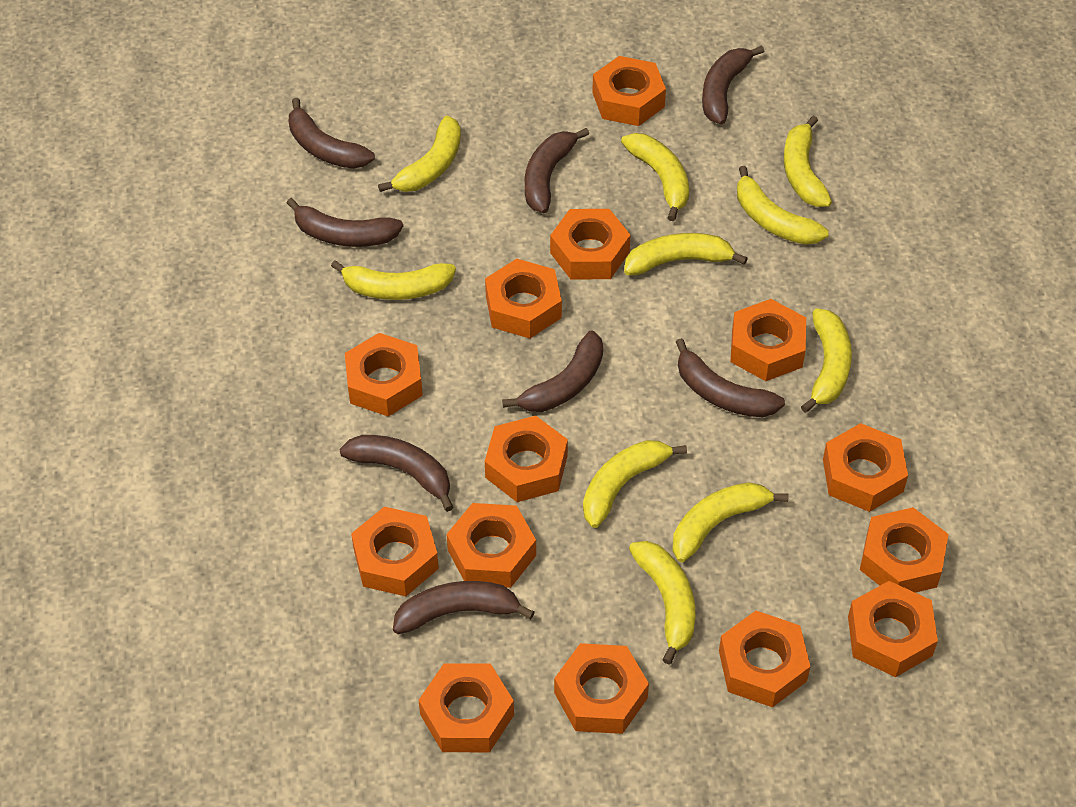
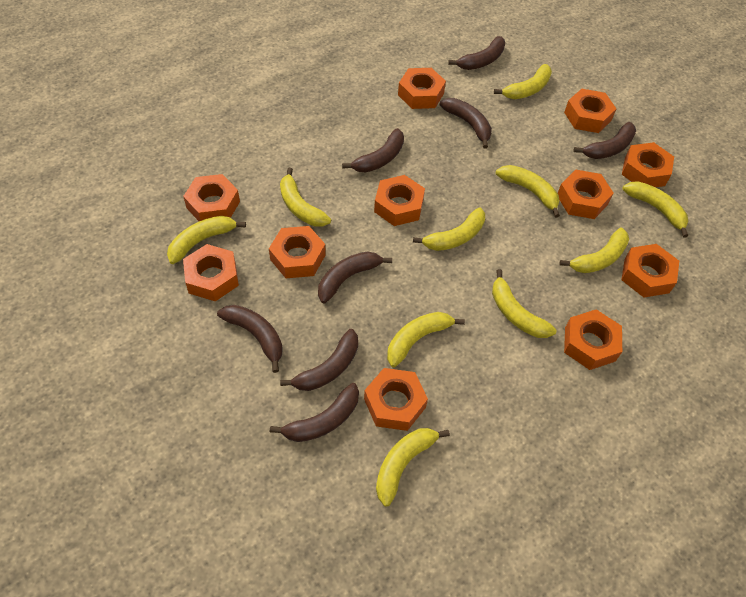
orange nut: [345,333,423,417] [351,507,439,596] [418,663,514,752] [446,503,536,588] [485,259,562,338] [485,416,568,502] [550,209,630,280] [554,643,649,734] [592,56,666,126] [719,611,811,708] [731,299,806,381] [823,423,908,512] [848,581,938,677] [860,507,949,593] = 14 -> [183,174,240,221] [183,244,239,301] [269,226,326,278] [364,368,428,431] [374,175,425,226] [398,68,446,109] [558,169,614,219] [564,89,616,133] [564,309,622,370] [621,244,679,298] [622,142,674,187] = 11

